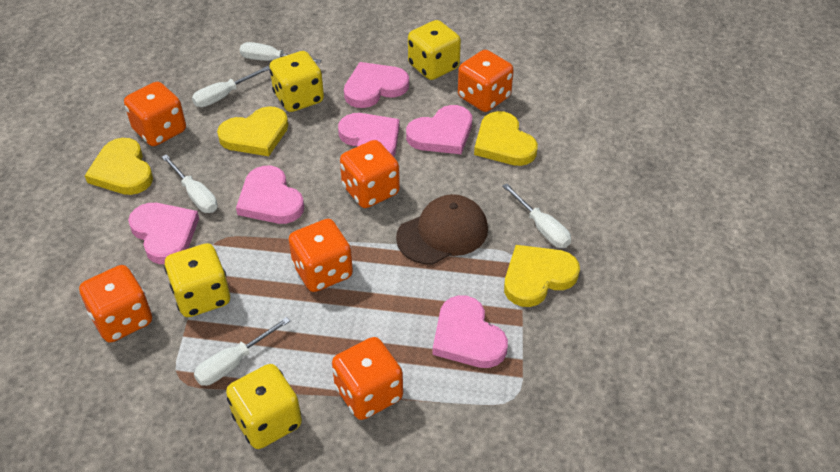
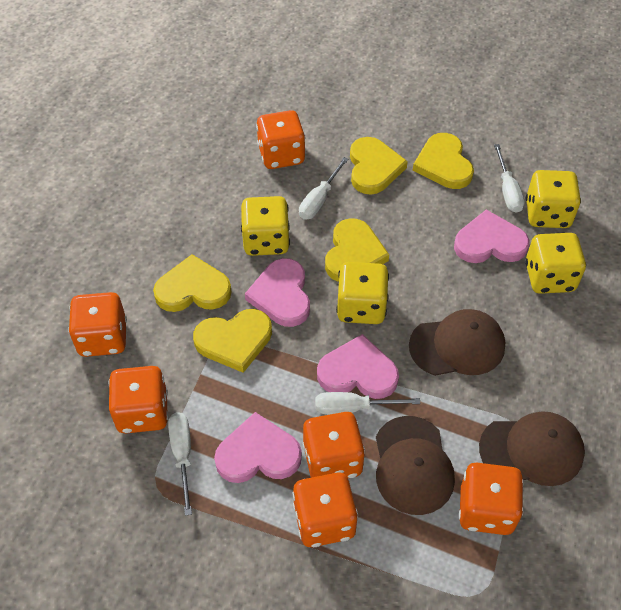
brown cap: [396,194,488,265] = 1 -> [376,416,455,515] [409,309,505,376] [479,412,585,486] = 3
pink heart: [128,203,199,264] [236,166,304,224] [338,113,400,157] [344,62,409,108] [406,105,472,154] [433,295,508,368] = 6 -> [214,412,302,483] [245,258,310,327] [317,334,399,399] [454,209,529,263] = 4
white screwdriver: [162,154,218,213] [192,66,270,107] [194,317,290,386] [240,42,321,63] [503,183,571,248] = 5 -> [168,412,192,516] [299,157,349,220] [315,392,420,414] [494,144,525,213] = 4
yellow heart: [85,138,153,195] [217,106,288,156] [474,111,538,166] [504,245,580,307] = 4 -> [153,254,232,312] [193,309,272,373] [325,218,389,282] [350,137,408,195] [413,133,474,189] = 5

